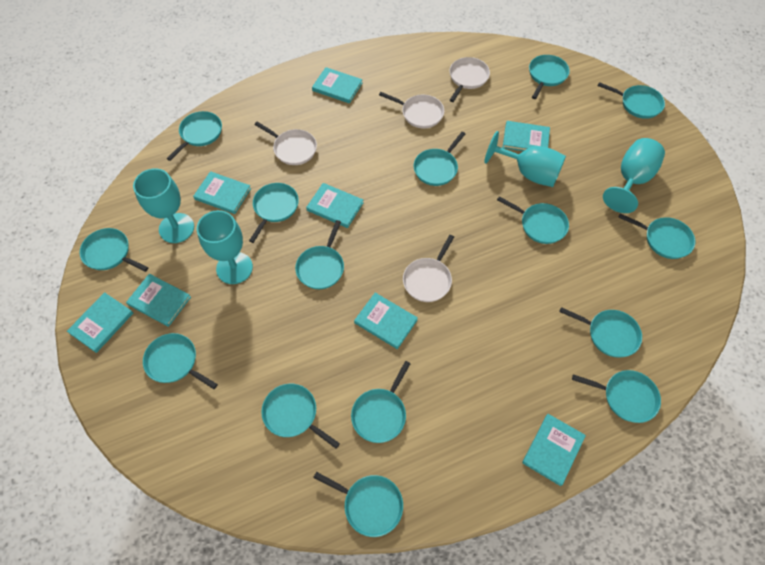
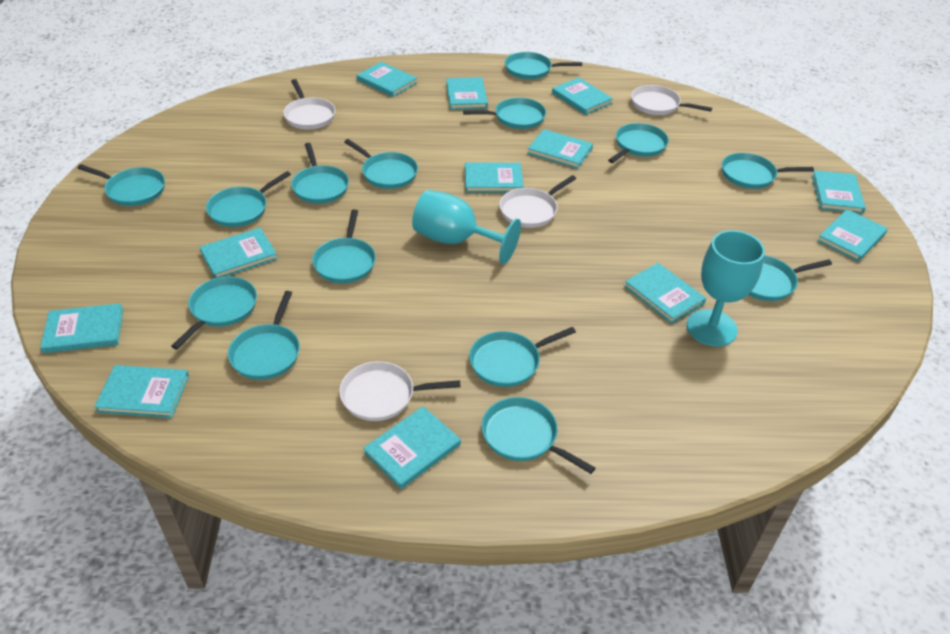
turquoise book: [67,292,133,353] [126,274,191,327] [193,171,251,214] [306,183,364,228] [312,67,362,103] [354,293,418,349] [502,121,550,151] [522,414,586,486] = 8 -> [40,303,124,353] [94,365,189,418] [200,228,278,278] [357,62,417,97] [363,406,461,489] [446,77,488,110] [465,162,524,193] [527,129,593,169] [552,78,613,115] [624,263,706,324] [812,170,866,214] [817,209,888,262] = 12
turquoise goblet: [133,168,194,243] [197,210,253,284] [484,131,566,187] [603,138,665,213] = 4 -> [412,190,521,264] [687,230,765,346] = 2
turquoise pan: [79,228,148,272] [143,333,218,389] [167,111,222,161] [249,183,299,243] [261,384,340,449] [295,220,344,289] [313,472,403,537] [351,361,410,443] [414,132,465,186] [497,196,569,244] [529,55,570,99] [559,307,642,357] [572,370,661,423] [598,82,665,119] [618,213,695,259] = 15 -> [77,164,165,206] [171,276,257,349] [206,171,291,227] [228,291,300,380] [291,143,349,204] [312,209,376,283] [344,139,418,189] [463,98,546,129] [469,327,576,387] [482,397,595,474] [505,52,582,79] [608,123,669,163] [722,153,814,189] [749,255,832,301] = 14

